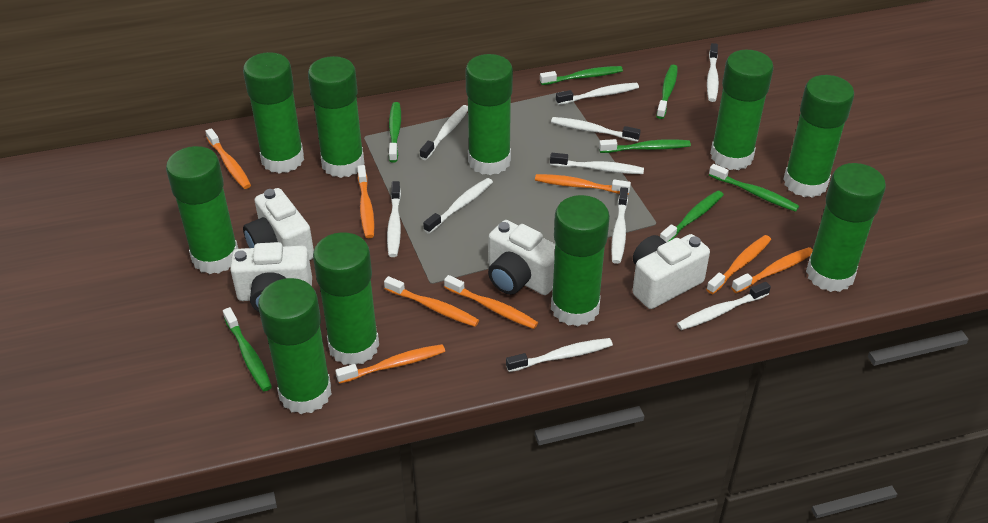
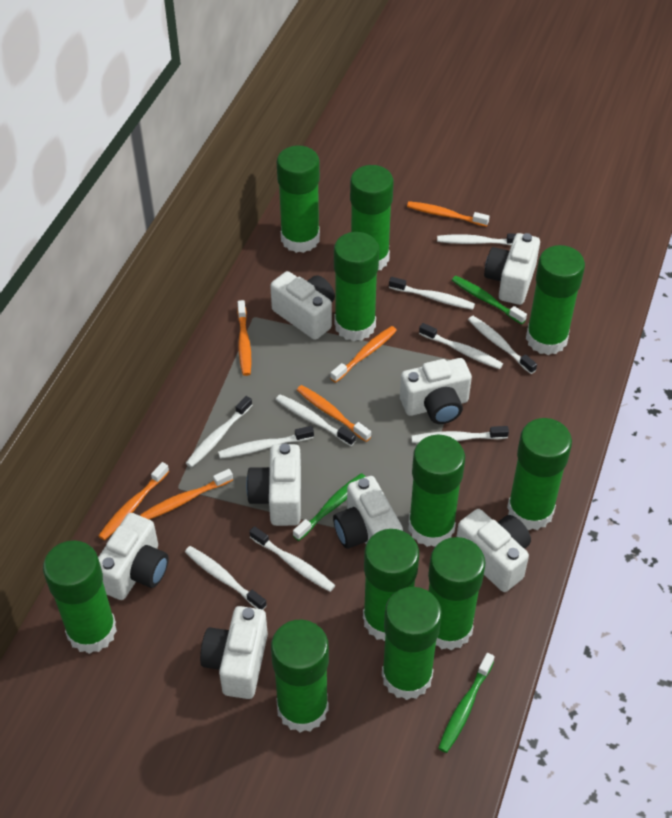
green glue stick: [166,146,238,274] [243,52,304,174] [258,278,332,414] [308,56,365,178] [313,232,379,365] [465,54,513,175] [551,195,610,326] [710,50,774,170] [783,75,854,198] [806,163,886,292] = 10 -> [43,540,117,654] [271,620,329,733] [277,145,320,253] [334,232,379,341] [350,165,394,270] [363,529,419,641] [382,587,442,700] [408,435,465,547] [428,537,486,650] [507,418,572,530] [526,245,585,355] = 11
green toothbrush: [223,307,272,391] [389,102,401,163] [540,66,623,85] [599,139,691,153] [656,65,678,119] [660,191,724,242] [709,164,799,212] = 7 -> [293,473,366,541] [438,653,495,753] [452,276,527,324] = 3
orange toothbrush: [205,128,251,189] [335,344,445,384] [357,165,374,238] [384,276,479,327] [444,275,538,329] [535,174,631,195] [706,235,771,294] [731,247,813,293] = 8 -> [98,462,169,540] [140,469,233,519] [237,300,252,376] [297,385,371,442] [330,326,397,383] [407,201,490,227] = 6
white camera: [230,242,312,312] [243,188,314,260] [488,220,555,295] [633,234,710,309] = 4 -> [98,513,169,600] [200,606,268,699] [246,443,301,526] [270,271,335,340] [333,476,403,549] [400,358,472,424] [456,509,531,592] [484,233,540,305] = 8

